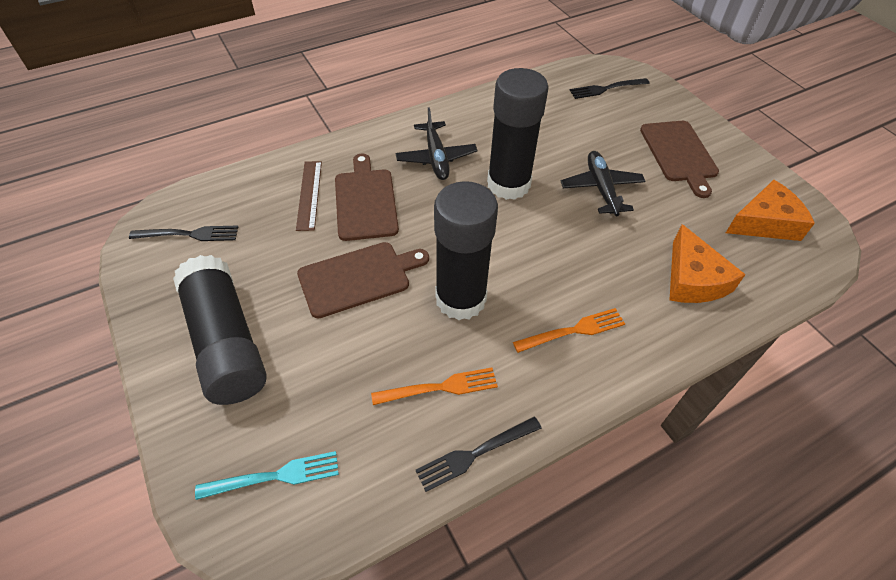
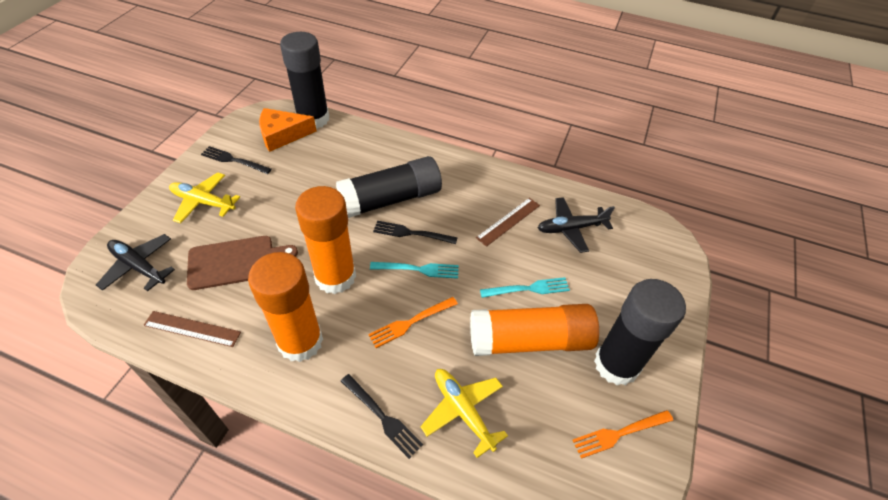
brown cutting board: [297,242,429,318] [335,154,399,241] [640,121,719,198] = 3 -> [187,236,298,290] = 1
brown ruler: [296,161,322,231] = 1 -> [143,311,241,347] [476,198,540,247] = 2
orange cheese: [669,224,746,303] [726,180,815,241] = 2 -> [259,108,317,152] = 1
orange glue stick: none = 0 -> [248,252,323,362] [295,186,356,294] [470,304,599,356] = 3
turquoise fork: [195,451,339,500] = 1 -> [370,262,459,279] [480,277,570,298] = 2
yellow plane: none = 0 -> [169,172,240,223] [420,369,508,458] = 2

